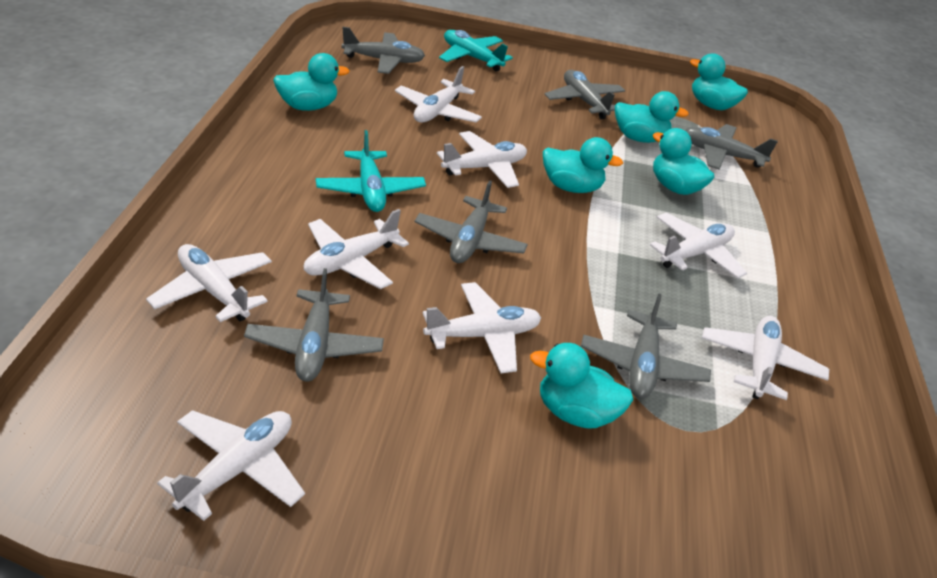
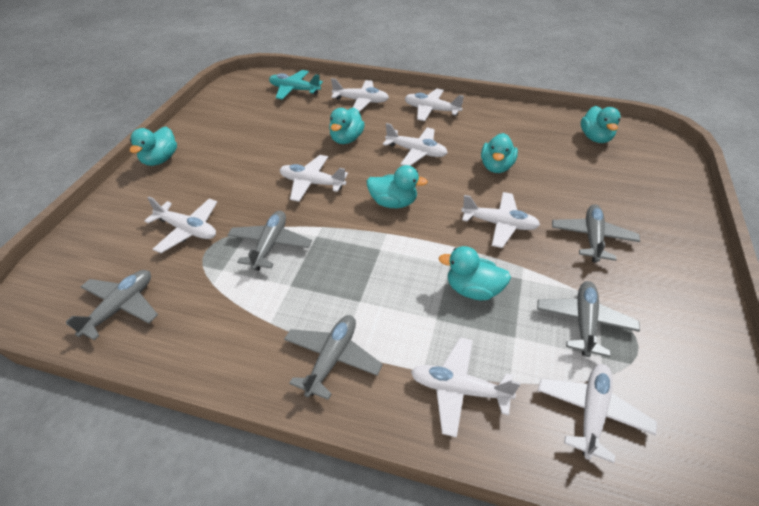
grey plane: [244,268,384,382] [342,27,425,74] [415,180,528,263] [544,70,625,119] [581,293,711,399] [685,124,778,170] = 6 -> [66,270,158,340] [228,211,312,271] [284,315,383,400] [537,281,640,357] [552,204,640,263] = 5
turquoise plane: [316,130,426,212] [439,30,513,71] = 2 -> [269,70,323,100] = 1

